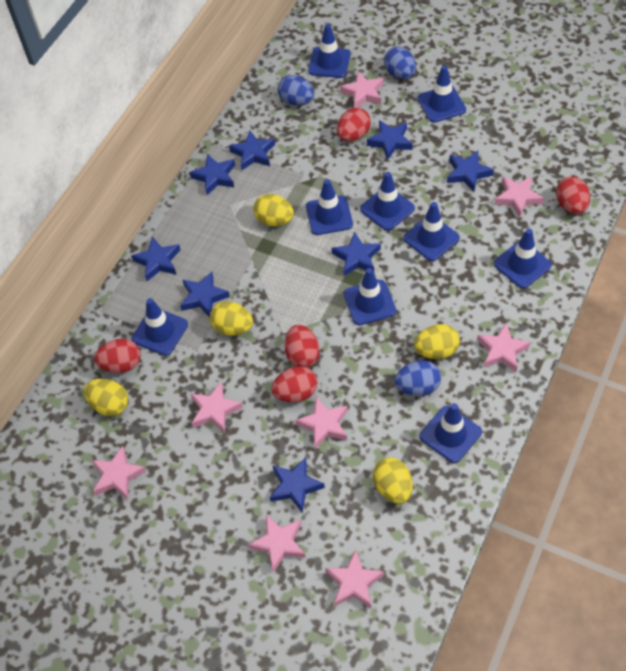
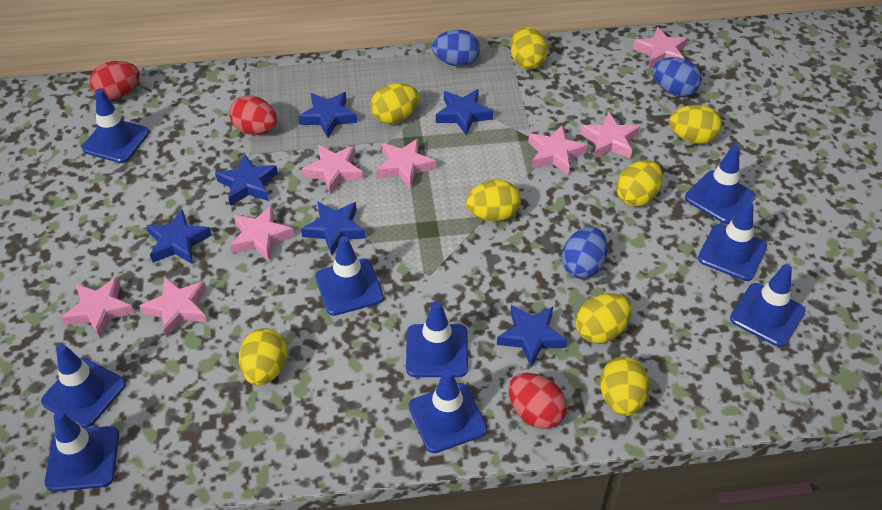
blue star: [131,237,180,281] [180,271,230,317] [190,154,235,195] [229,130,275,170] [269,457,325,513] [332,231,381,276] [367,120,413,160] [447,151,494,192] = 8 -> [146,209,212,264] [215,154,278,206] [298,92,357,138] [301,201,366,255] [436,89,493,136] [497,305,567,367] = 6
red egg: [94,339,141,373] [271,366,318,402] [285,325,320,368] [337,108,371,142] [556,176,590,214] = 5 -> [89,61,140,100] [229,95,277,135] [508,373,567,429] = 3
yellow egg: [84,379,128,416] [210,301,253,336] [254,194,294,226] [373,458,413,504] [414,324,460,359] = 5 -> [239,328,287,386] [371,83,419,124] [466,180,521,221] [510,26,547,69] [576,293,632,344] [600,357,649,416] [616,160,663,207] [669,105,722,144] = 8

